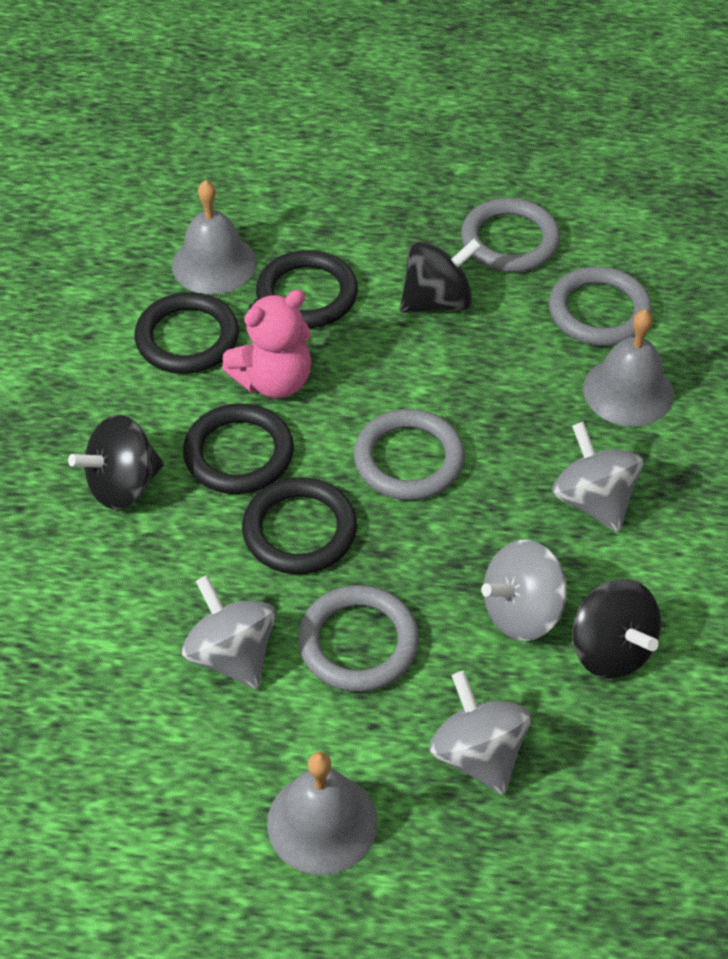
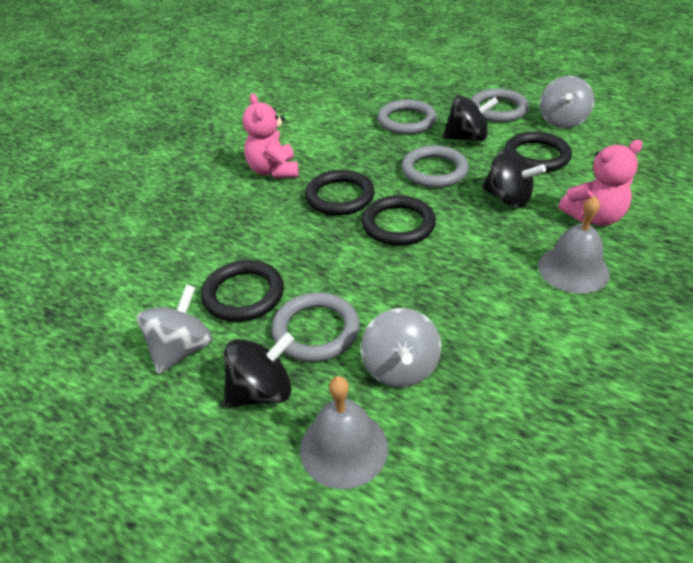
grey bell: [172,180,257,295] [267,752,378,875] [583,309,674,426] = 3 -> [300,376,388,489] [538,196,610,294] = 2
grey spinning top: [182,575,275,689] [429,671,531,795] [481,540,567,641] [552,422,643,532] = 4 -> [137,284,212,374] [361,308,441,387] [540,76,594,128] = 3
pink teddy bear: [222,289,311,398] = 1 -> [243,93,299,178] [558,140,643,226] = 2

